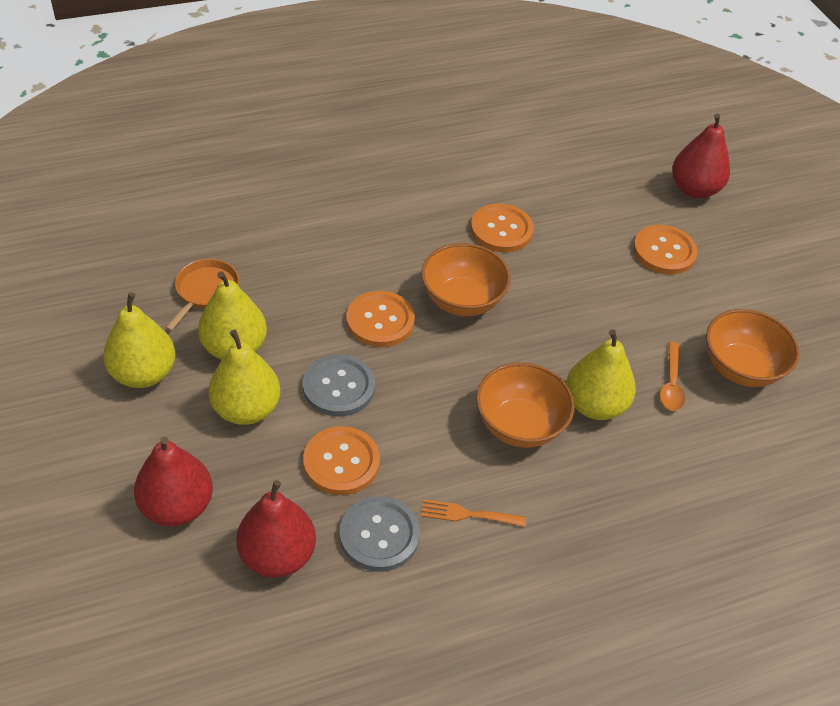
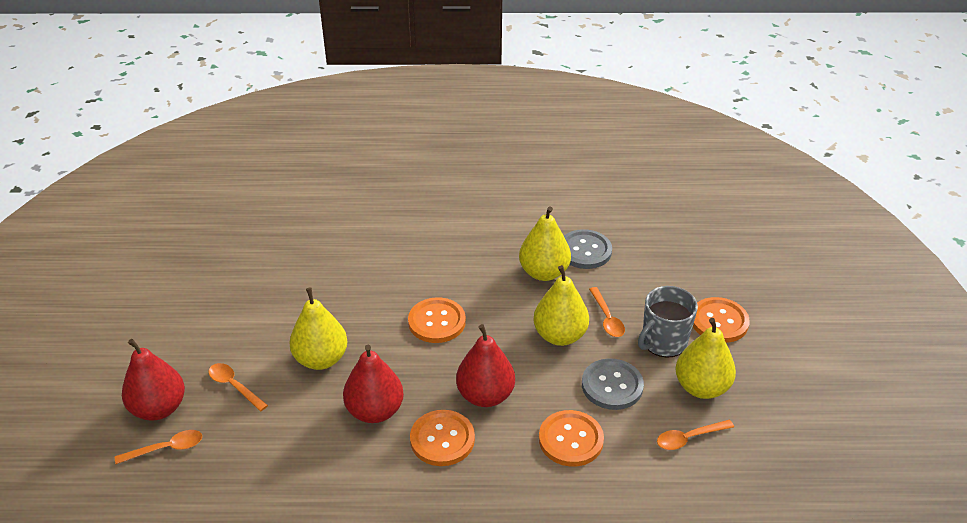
grey mug: none = 0 -> [638,286,698,357] = 1
orange bowl: [421,243,511,316] [476,363,575,448] [706,309,800,387] = 3 -> none = 0
orange fork: [421,499,526,527] = 1 -> none = 0
orange pan: [165,259,239,331] = 1 -> none = 0
orange spoon: [660,342,685,411] = 1 -> [115,430,202,464] [209,363,268,411] [589,287,625,337] [657,420,734,450] = 4

